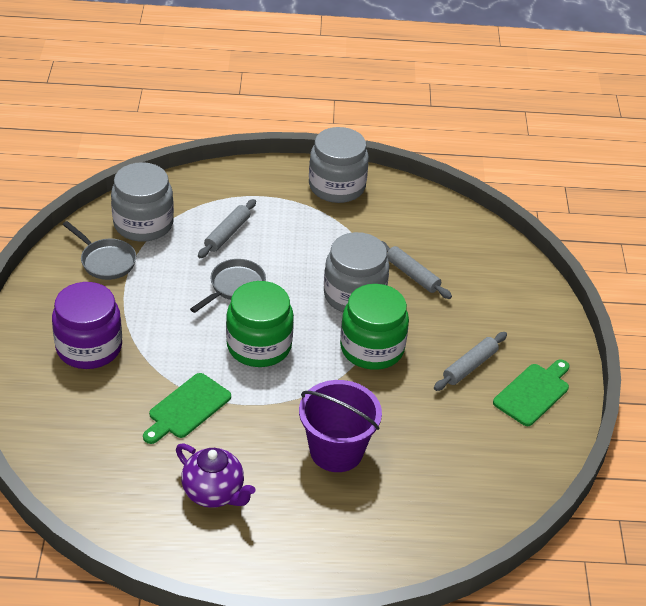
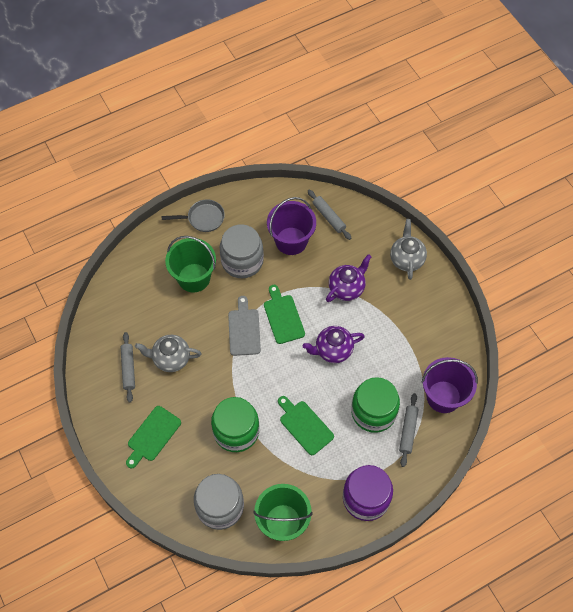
green bucket: none = 0 -> [165,236,216,293] [253,484,313,541] = 2
green cutting board: [143,373,231,444] [493,359,569,426] = 2 -> [126,406,181,468] [264,285,305,344] [278,396,334,455] = 3
grey cutting board: none = 0 -> [228,296,261,356] = 1
grey jar: [111,162,174,242] [309,127,369,203] [324,232,390,312] = 3 -> [194,474,244,530] [220,224,264,278] = 2
grey pan: [62,221,136,280] [190,259,266,313] = 2 -> [161,199,225,232] = 1
grey teapot: none = 0 -> [135,335,201,372] [390,219,427,280] = 2
purple bucket: [299,380,382,472] = 1 -> [267,197,316,255] [422,357,478,413] = 2
purple teapot: [176,443,256,508] = 1 -> [303,326,365,363] [326,254,371,302] = 2

